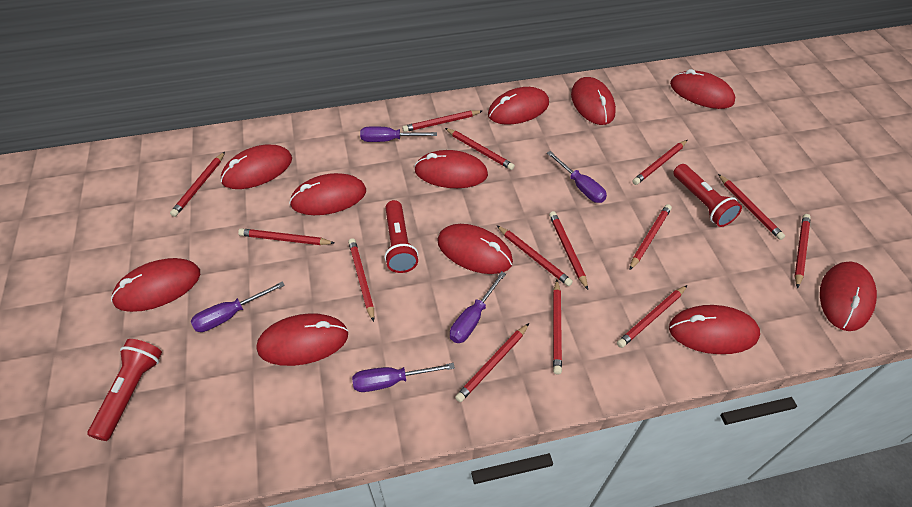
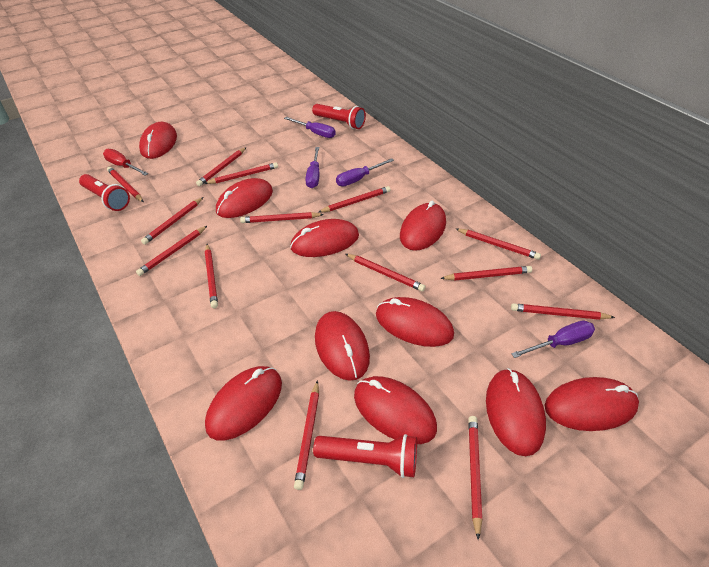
purple screwdriver: [191,281,285,332] [352,363,455,392] [360,126,437,142] [450,271,506,343] [547,151,607,203] = 5 -> [284,117,336,138] [305,147,320,188] [336,158,394,186] [511,320,595,358] = 4
red mouse: [111,258,200,312] [221,144,292,189] [257,313,348,366] [289,173,366,215] [414,150,488,188] [437,224,513,274] [488,87,549,125] [571,77,616,125] [669,305,760,354] [670,69,735,109] [820,261,877,331] = 11 -> [139,122,177,159] [205,366,282,441] [216,178,273,218] [290,219,359,257] [315,311,370,381] [354,376,437,444] [376,297,454,347] [400,201,446,251] [486,368,546,456] [545,377,639,431] = 10
red screwdriver: none = 0 -> [103,149,148,176] = 1

